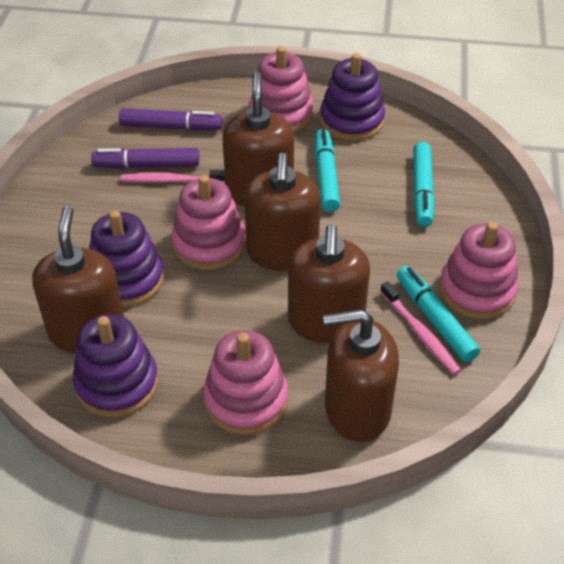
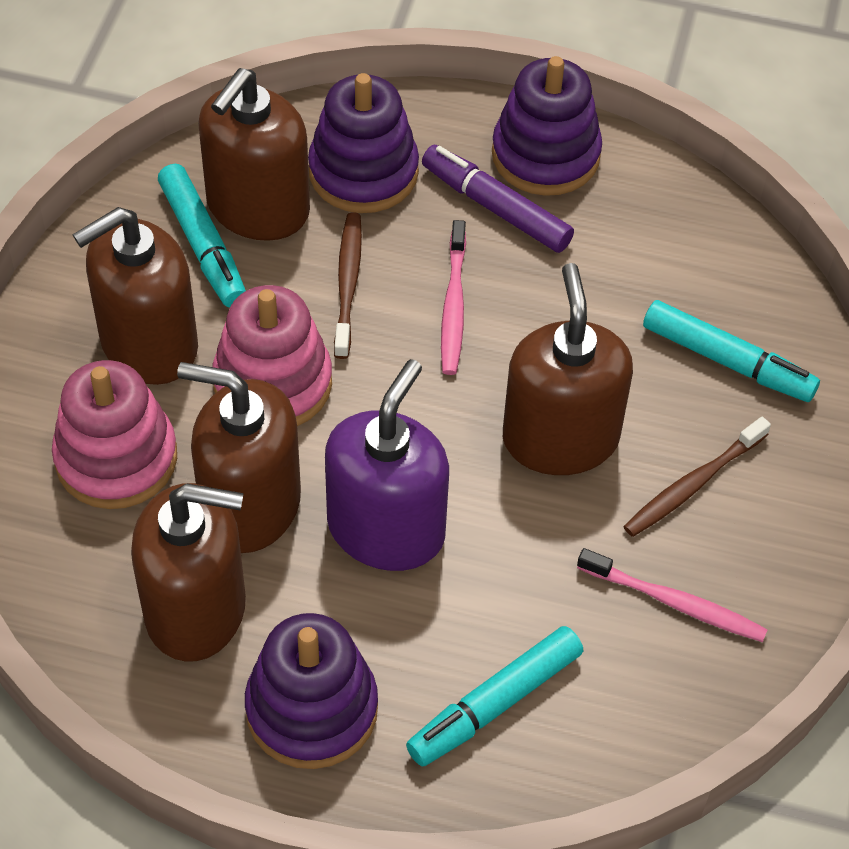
brown toothbrush: none = 0 -> [334,212,362,359] [623,417,771,537] = 2
pink stacking toy: [171,175,246,270] [203,330,288,435] [249,46,313,132] [439,222,519,319] = 4 -> [52,360,177,509] [212,285,332,426] = 2
purple marker: [91,148,199,169] [119,108,222,131] = 2 -> [422,145,574,253] = 1
purple soap dispenser: none = 0 -> [325,359,449,571] = 1

